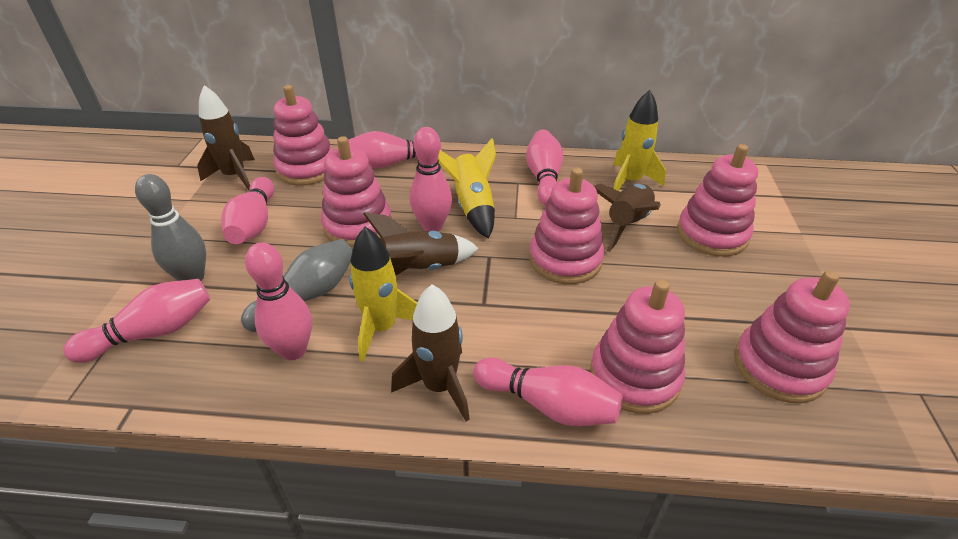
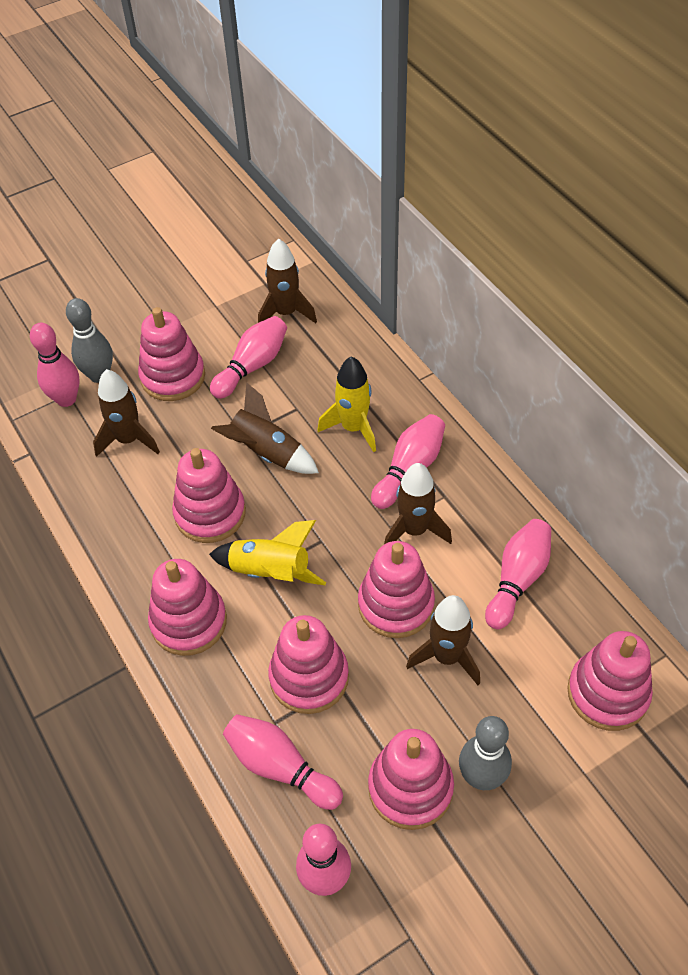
brown rocket: [197,85,255,190] [363,212,479,275] [391,285,470,421] [593,184,661,252] = 4 -> [93,369,160,457] [211,382,319,474] [258,238,317,323] [384,463,452,544] [406,595,480,685] = 5
pink bowling pin: [63,279,211,363] [221,177,275,244] [245,243,312,360] [348,131,442,168] [410,127,452,231] [473,358,623,426] [526,130,563,206] = 7 -> [30,323,80,407] [210,316,287,399] [223,714,343,810] [296,824,351,896] [371,414,445,509] [485,519,551,630] = 6
pink stacking toy: [273,85,333,186] [321,136,392,247] [529,168,604,284] [590,280,685,414] [677,144,758,257] [734,270,850,403] = 6 -> [138,307,205,401] [148,559,227,656] [172,448,246,543] [268,615,349,714] [358,541,435,638] [368,729,454,830] [567,631,653,731] = 7
yellow rocket: [349,227,418,362] [438,138,496,239] [613,90,666,191] = 3 -> [209,520,326,585] [318,356,376,452] = 2

